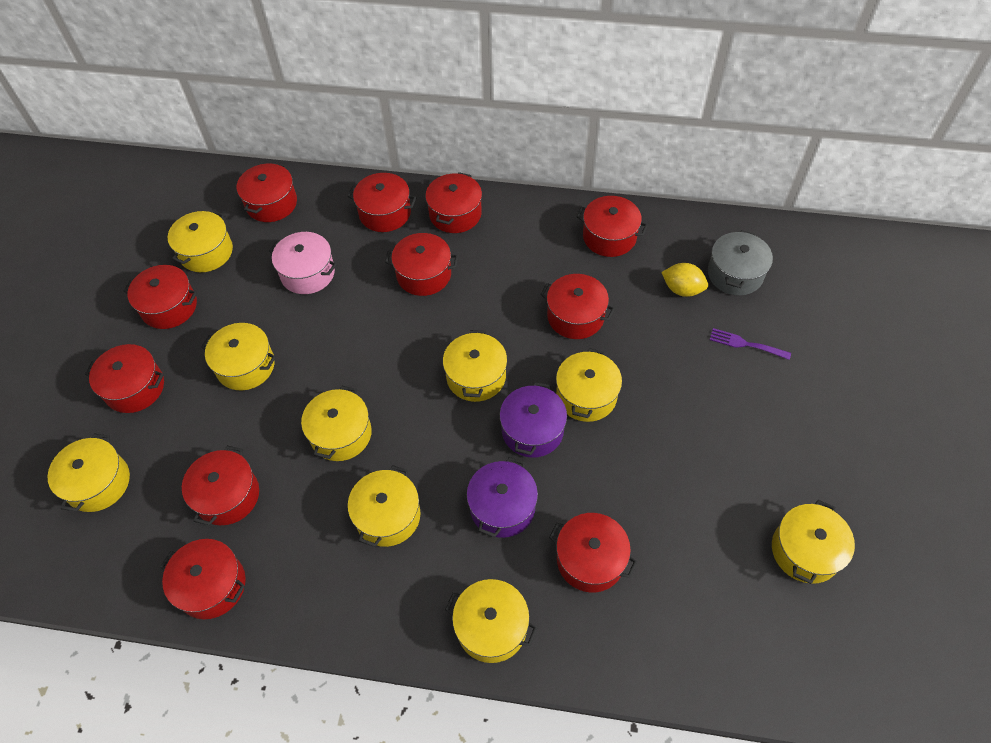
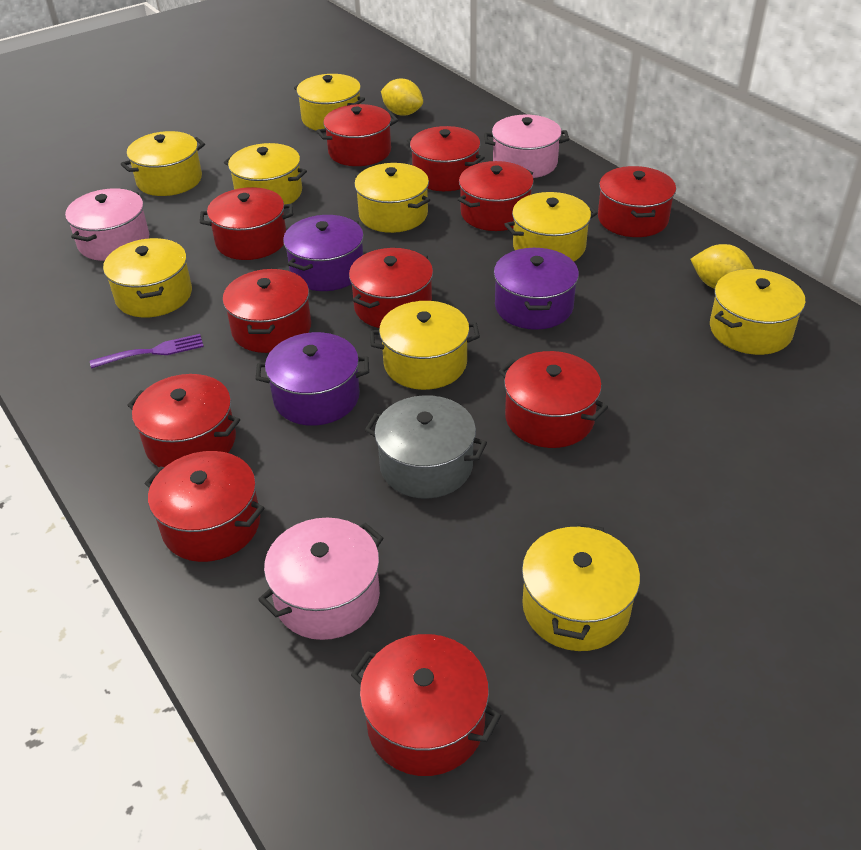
pink pot: [269,232,337,294] = 1 -> [65,188,149,261] [258,518,384,640] [484,115,569,178] = 3
purple pot: [467,457,538,538] [500,382,567,458] = 2 -> [256,332,369,426] [283,215,364,291] [494,248,579,330] = 3
yellow lemon: [661,263,708,297] = 1 -> [381,78,423,116] [691,244,755,289] = 2

